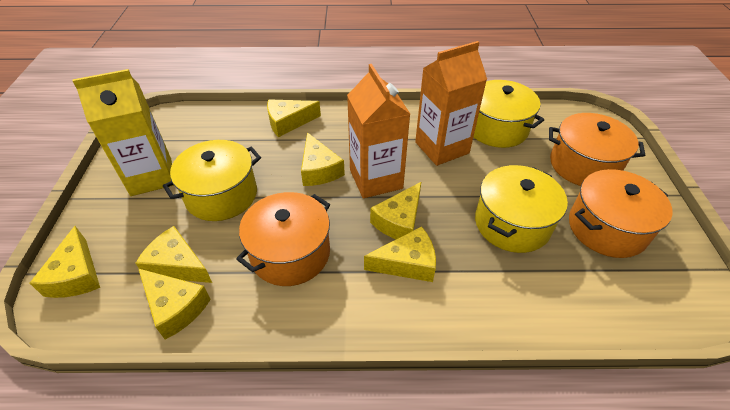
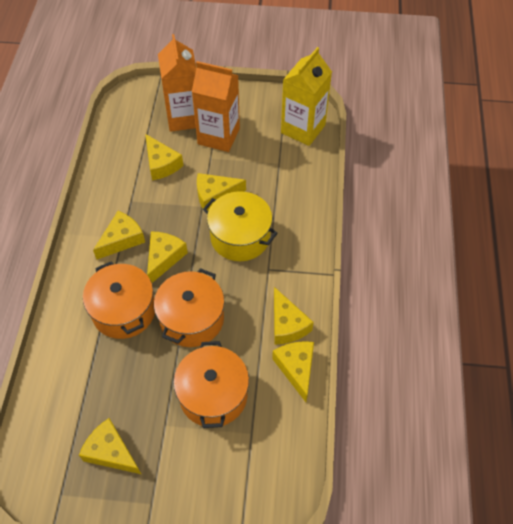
yellow pot: [163,140,261,221] [474,80,544,148] [475,165,568,253] = 3 -> [203,191,278,261] = 1

